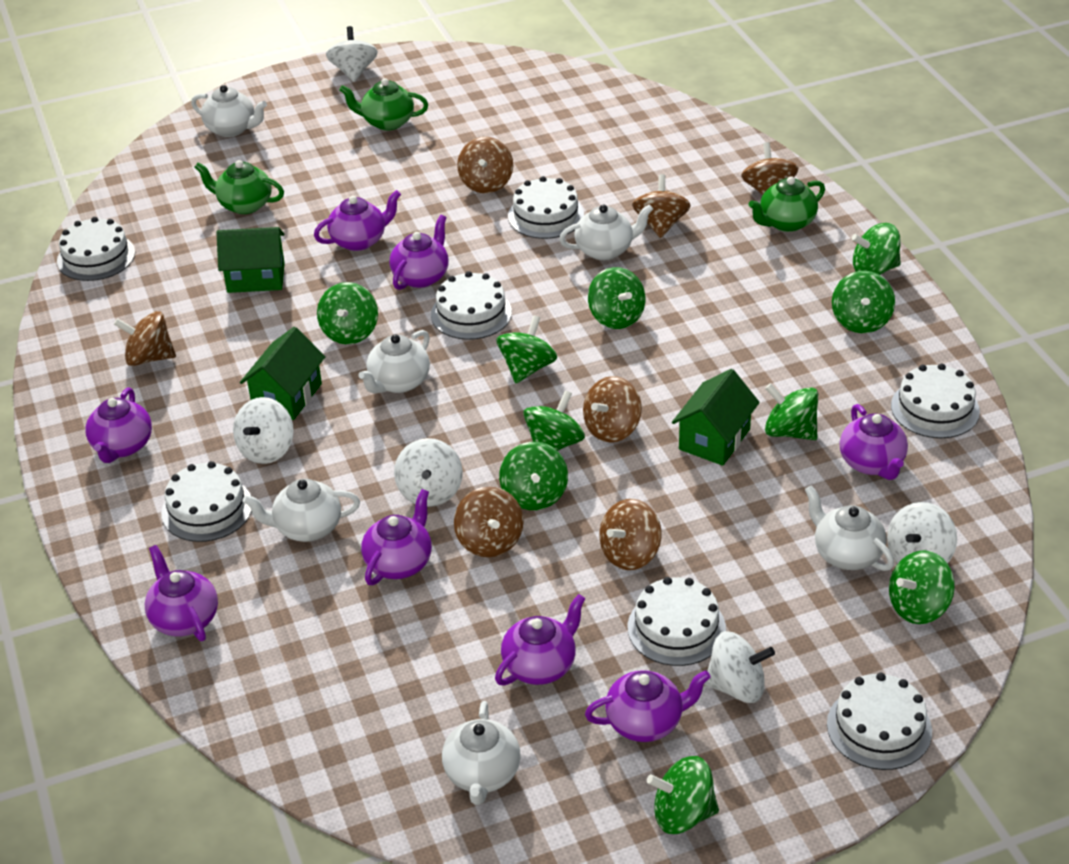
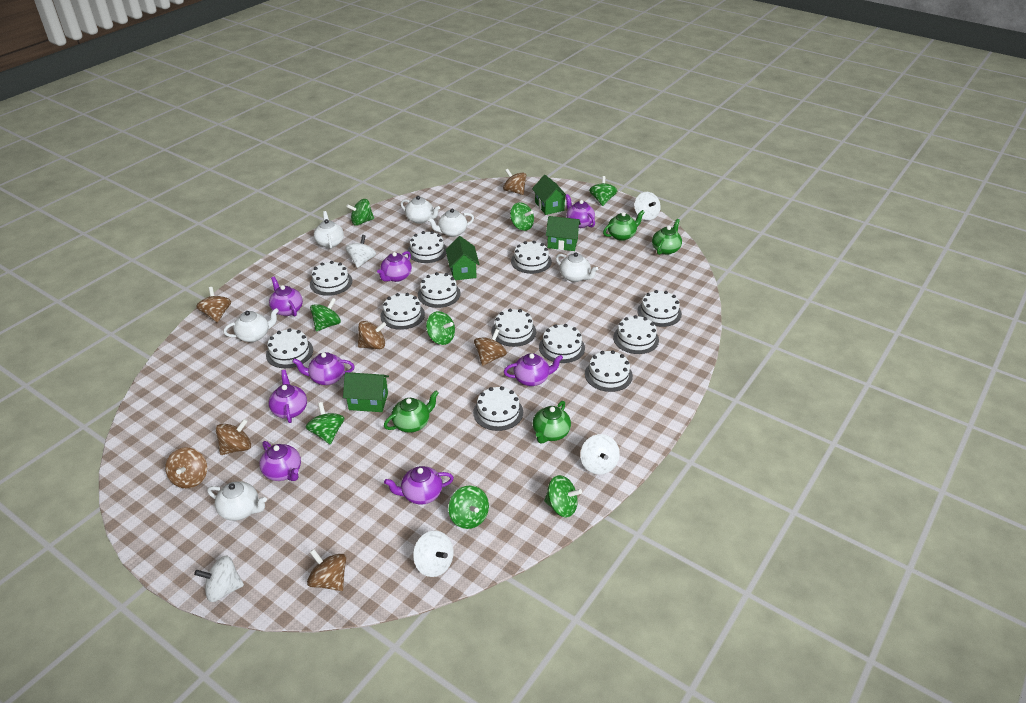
green house: [216,227,285,293] [240,327,325,420] [672,369,760,466] = 3 -> [343,372,389,412] [446,236,479,280] [532,175,566,215] [546,216,581,251] = 4
green spinning top: [317,282,378,344] [496,315,557,383] [499,442,568,510] [523,390,585,451] [588,267,645,329] [647,756,719,834] [765,383,818,440] [832,271,895,333] [851,223,901,275] [889,550,955,624] = 10 -> [305,402,344,444] [310,298,341,331] [346,199,374,226] [426,311,455,345] [448,485,489,529] [510,202,534,231] [544,475,582,517] [589,176,617,206] = 8
green teapot: [195,160,284,214] [340,78,428,131] [748,176,825,232] = 3 -> [384,390,439,433] [532,401,571,444] [603,210,645,241] [652,219,682,255] = 4
white cake: [57,217,135,281] [161,461,252,542] [431,271,512,340] [508,176,584,239] [628,577,726,666] [827,673,932,770] [891,363,980,438] = 7 -> [266,328,313,368] [310,261,352,296] [381,293,425,330] [407,231,447,263] [418,272,461,308] [473,386,523,431] [491,309,536,347] [511,241,552,274] [539,324,585,363] [585,350,633,392] [613,315,659,354] [637,290,682,327] = 12

